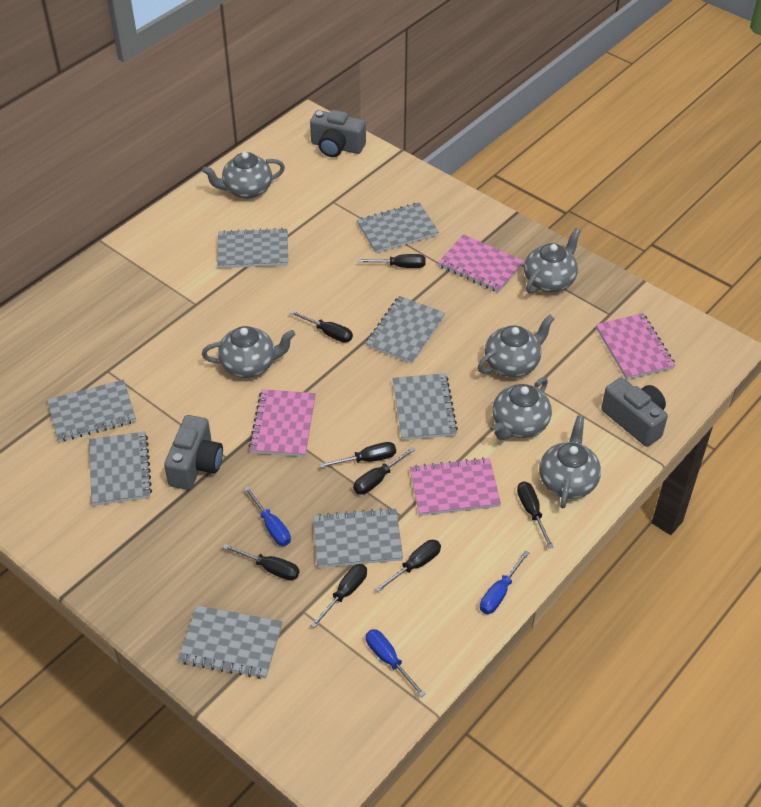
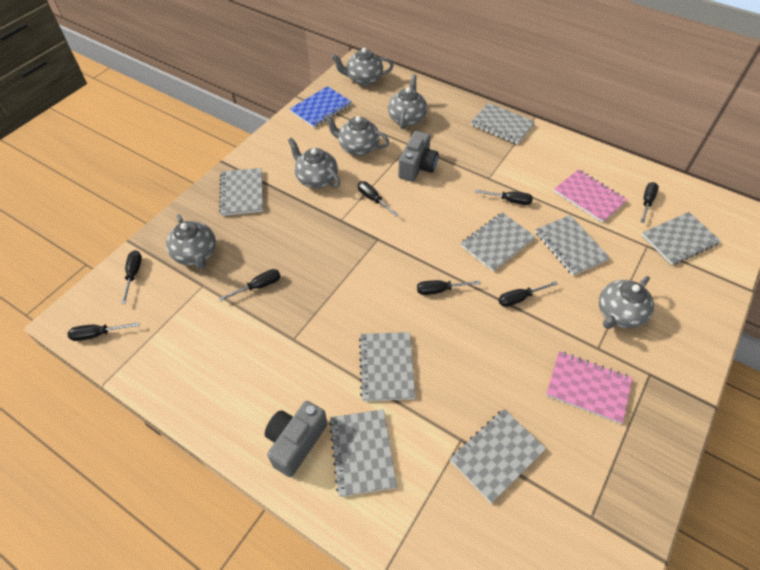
blue notebook: none = 0 -> [290,86,352,128] = 1
blue screwdriver: [244,487,291,546] [366,629,425,697] [480,551,529,614] = 3 -> none = 0
grey camera: [164,415,223,490] [310,110,366,157] [601,378,668,447] = 3 -> [265,401,327,477] [398,131,439,182] = 2
pink notebook: [249,389,316,457] [410,457,501,516] [438,234,524,293] [596,313,676,380] = 4 -> [546,351,632,424] [554,169,627,223] = 2

